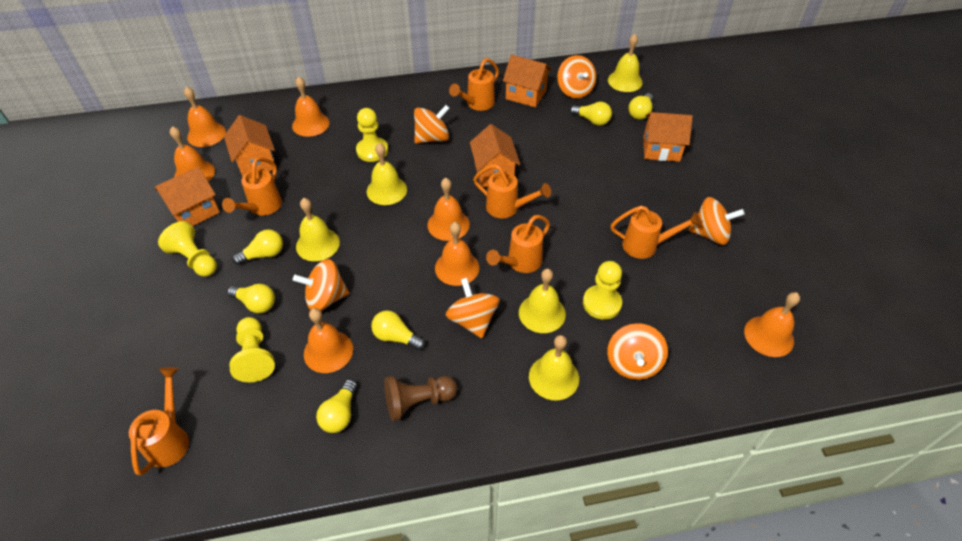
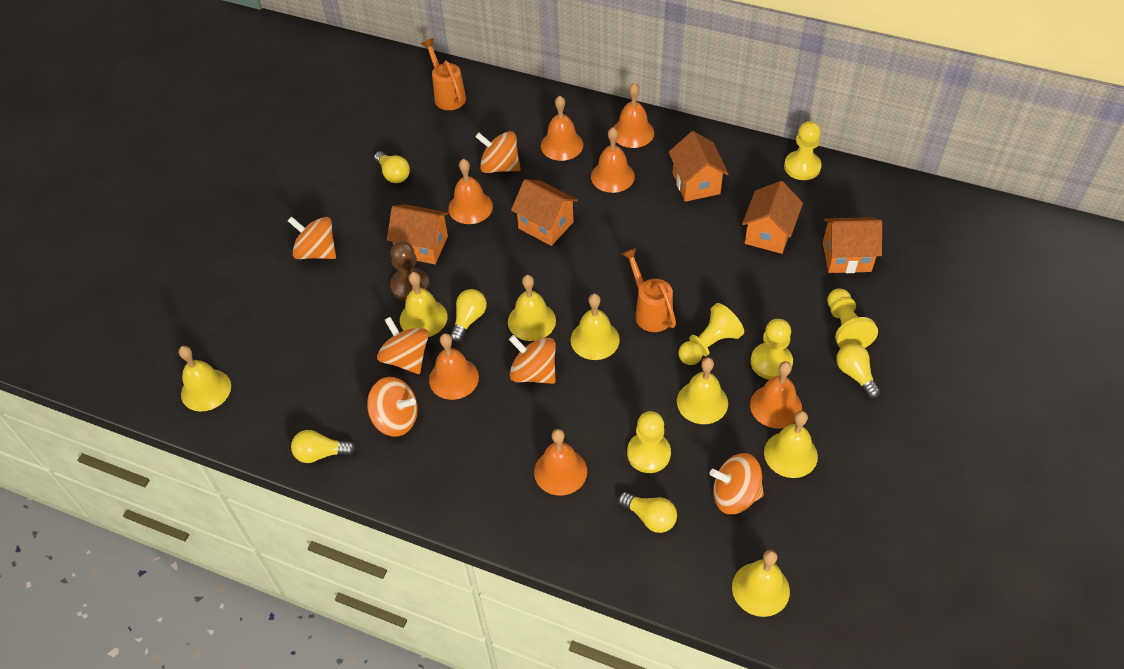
orange watering can: [129,367,189,476] [222,157,282,215] [449,58,499,111] [473,164,551,218] [486,215,550,273] [611,206,701,259] = 6 -> [421,38,466,110] [622,248,676,332] = 2
yellow bell: [296,198,340,261] [367,143,407,205] [519,269,566,333] [529,335,579,401] [608,34,643,92] = 5 -> [179,346,231,412] [400,272,448,337] [508,275,556,341] [571,294,620,360] [677,357,728,424] [732,550,790,617] [764,411,818,478] = 7
yellow light bulb: [227,284,275,314] [232,229,283,265] [316,379,357,433] [371,310,425,350] [570,102,612,126] [629,93,653,120] = 6 -> [291,430,356,463] [374,151,410,183] [450,289,487,342] [618,492,677,533] [836,343,880,398] = 5
yellow pawn: [158,221,217,277] [229,317,275,382] [356,108,388,162] [583,261,622,320] = 4 -> [627,411,671,473] [678,303,744,365] [751,319,793,380] [784,121,822,180] [827,288,878,348] = 5

